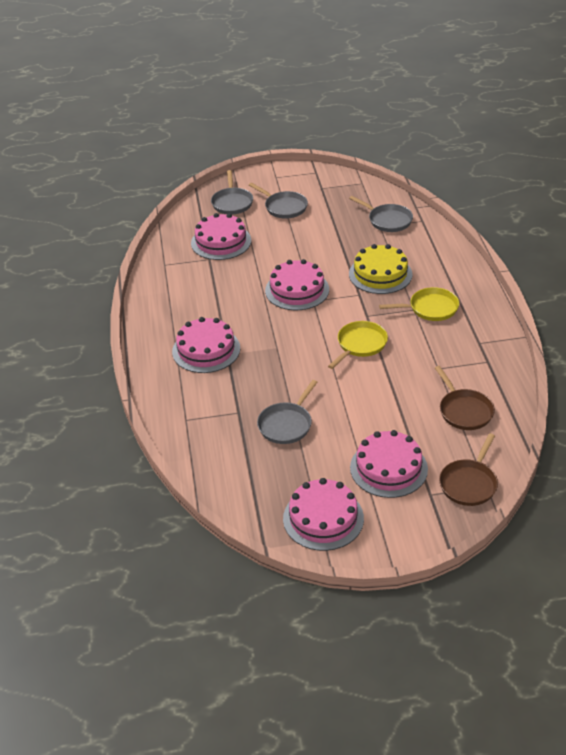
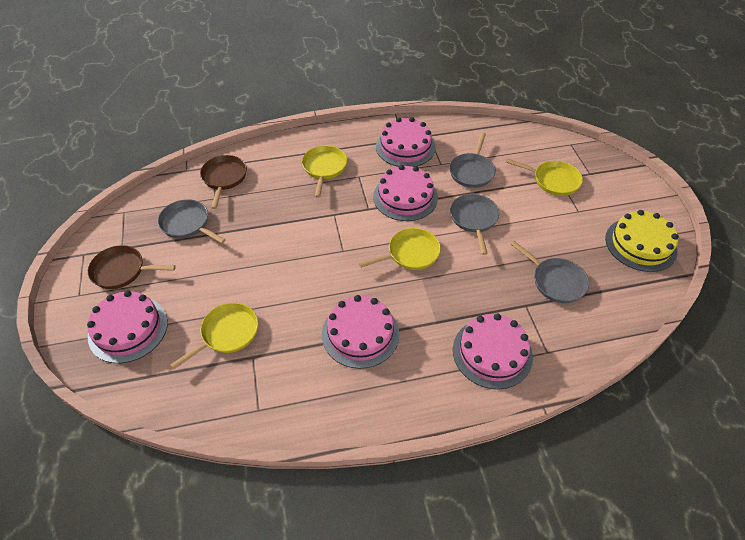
yellow pan: [328,321,388,369] [379,287,459,321] = 2 -> [170,303,258,369] [302,145,347,198] [359,228,441,270] [506,158,583,196] = 4

